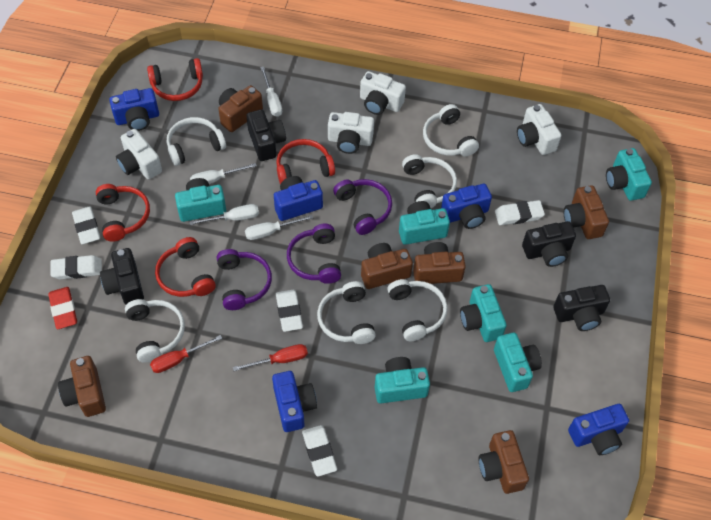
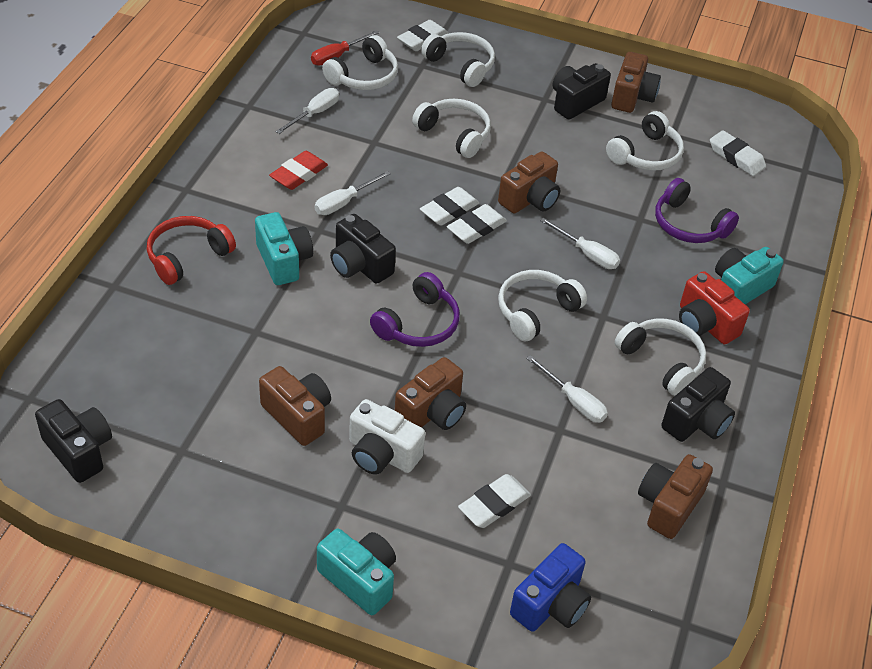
blue camera: [109,88,159,131] [272,371,317,432] [274,176,323,221] [441,184,492,229] [568,404,629,455] = 5 -> [510,543,591,632] = 1
brown camera: [58,356,106,417] [218,85,263,132] [361,243,413,289] [413,242,466,284] [479,430,529,494] [564,185,609,239] = 6 -> [259,366,331,446] [395,357,466,430] [498,151,560,213] [611,52,661,113] [638,454,713,539] = 5
purple headphones: [217,249,272,310] [287,224,341,284] [333,179,392,235] = 3 -> [370,272,460,347] [655,178,739,243] = 2
red camera: none = 0 -> [679,271,750,344] = 1
red headphones: [96,184,150,242] [147,58,203,101] [155,237,216,297] [276,139,335,184] = 4 -> [147,216,236,285] = 1
red screwdriver: [150,335,223,373] [233,344,308,371] = 2 -> [311,30,379,65] = 1
turquoise camera: [175,178,226,222] [375,357,430,403] [399,201,450,245] [460,284,507,342] [494,333,542,392] [606,148,652,201] = 6 -> [255,212,313,285] [317,528,396,615] [715,247,784,304] = 3
white camera: [116,129,162,179] [328,112,374,154] [360,71,406,115] [517,104,561,155] = 4 -> [349,399,425,475] = 1

